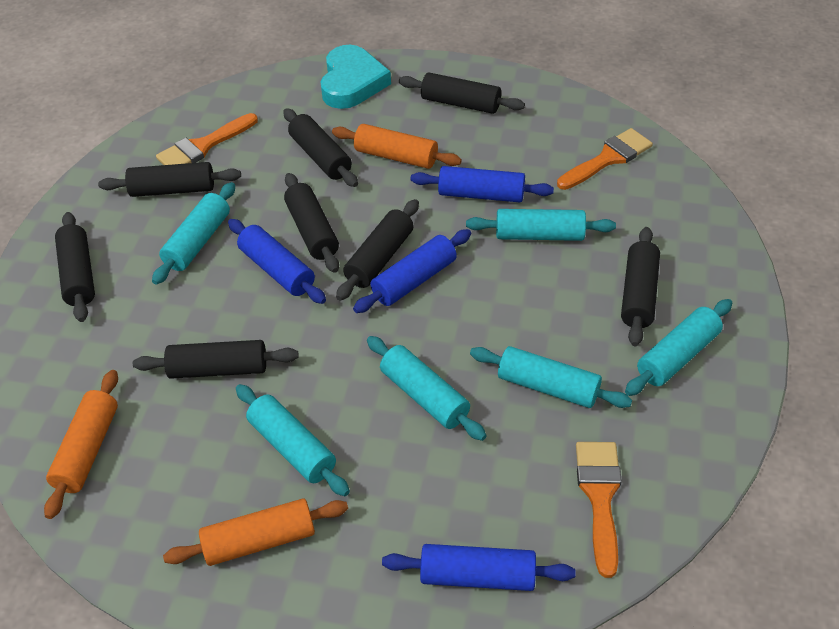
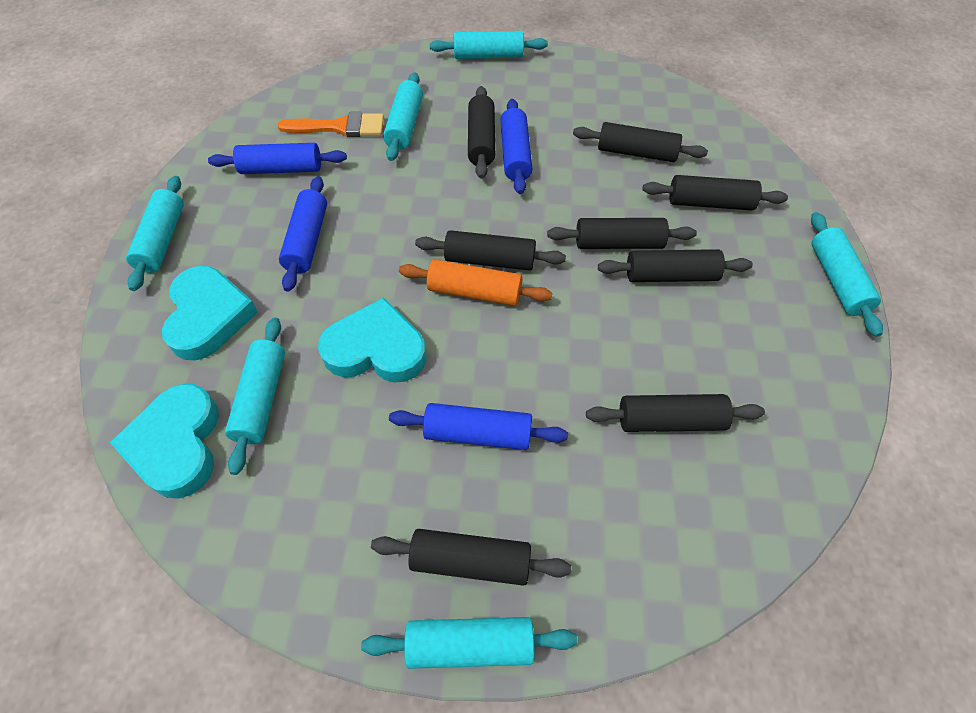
orange brush: [156,113,258,165] [557,128,653,190] [576,442,622,578] = 3 -> [277,112,384,137] = 1
orange rolling pin: [44,370,118,519] [163,498,348,566] [332,124,462,169] = 3 -> [399,259,552,306] = 1
turquoise heart: [321,45,391,109] = 1 -> [110,384,219,499] [162,266,258,360] [318,297,427,383] = 3

